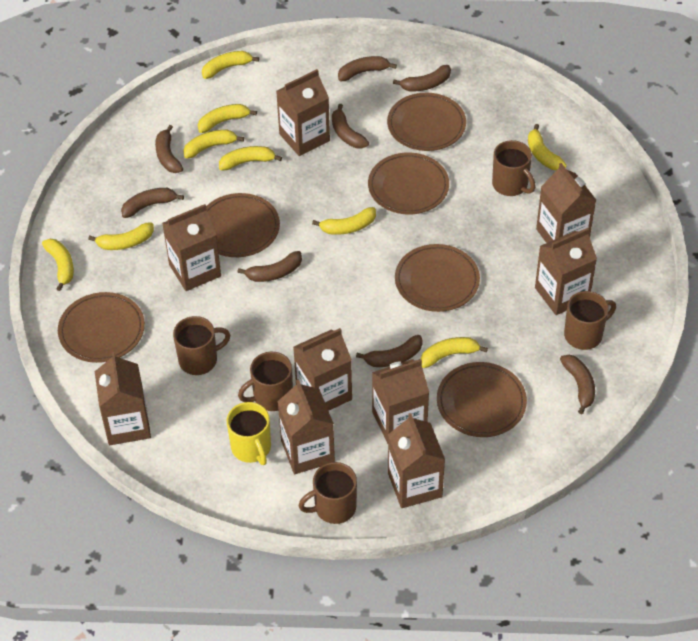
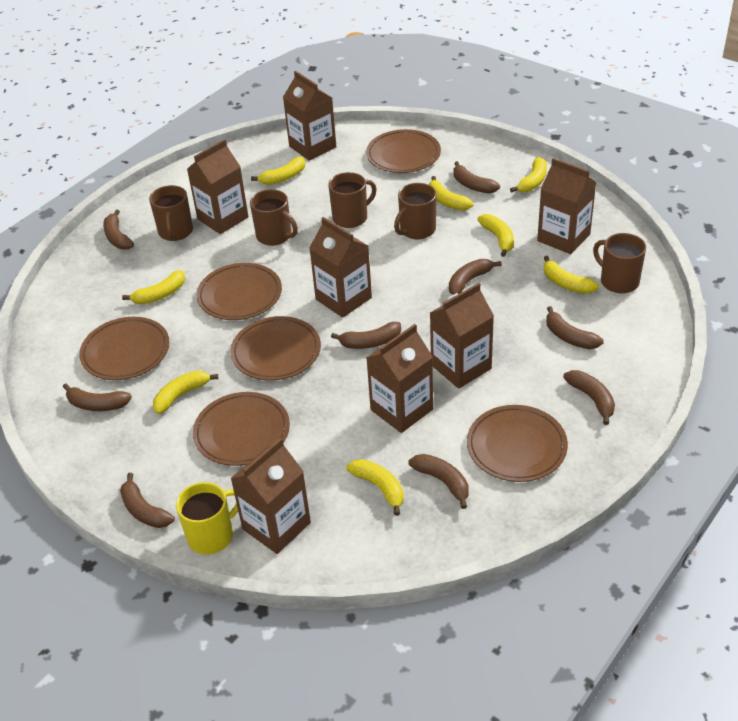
brown banana: [121,188,184,218] [155,125,183,173] [238,251,302,282] [332,104,369,148] [338,56,397,81] [356,335,423,367] [393,65,451,91] [560,355,595,414] = 8 -> [63,383,132,411] [103,210,134,249] [120,473,175,528] [331,322,401,349] [409,454,469,509] [449,259,502,295] [453,161,500,194] [546,306,604,349] [563,370,615,425] = 9
brown carton: [95,352,151,445] [162,204,221,291] [276,69,330,156] [277,379,335,474] [293,328,352,411] [372,359,429,444] [388,413,445,508] [535,228,597,315] [536,163,596,243] = 9 -> [187,139,248,234] [230,438,311,554] [283,71,336,161] [309,217,372,318] [367,324,433,433] [430,283,494,389] [537,158,596,254] = 7
yellow banana: [42,239,74,291] [88,222,154,250] [183,130,244,158] [198,104,257,133] [202,51,259,79] [219,146,282,170] [312,207,376,235] [421,337,488,368] [528,124,567,170] = 9 -> [122,270,185,304] [153,371,218,414] [251,157,305,185] [346,459,404,516] [429,176,474,211] [477,214,514,257] [510,157,547,193] [544,256,599,294] = 8

